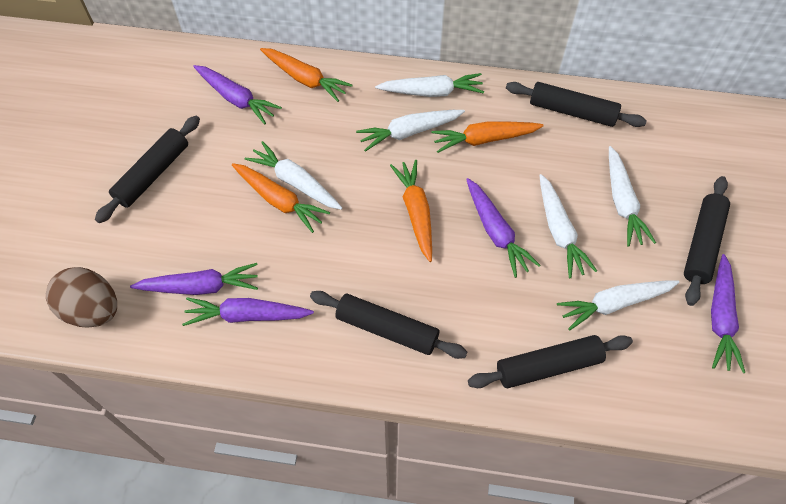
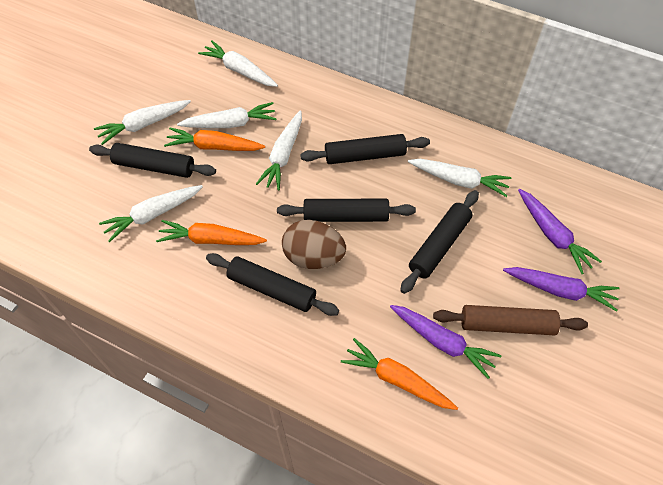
brown rolling pin: none = 0 -> [433,305,588,335] = 1
orange carrot: [232,163,330,233] [260,48,352,102] [390,160,432,262] [432,122,544,153] = 4 -> [156,220,267,245] [164,128,265,151] [341,338,458,410] = 3
purple carrot: [130,263,258,295] [182,297,314,326] [193,65,282,125] [466,178,540,278] [711,254,745,373] = 5 -> [390,305,502,379] [503,267,620,312] [518,189,602,274] = 3

